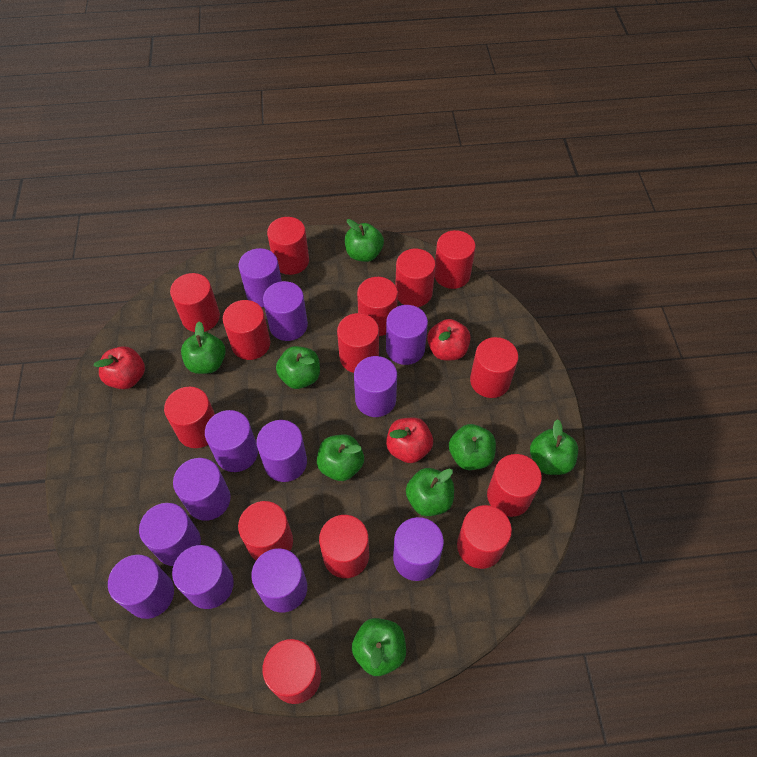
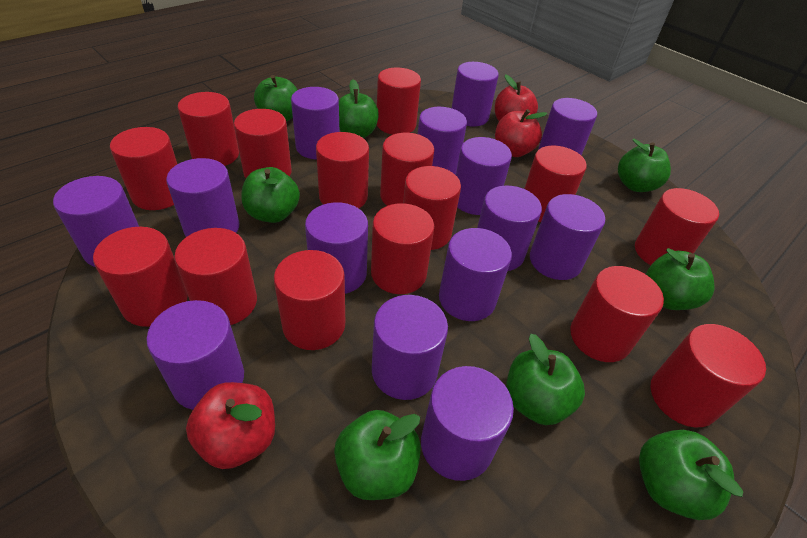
purple cylinder: [108,555,174,619] [139,503,201,566] [172,545,234,609] [173,458,231,521] [205,410,258,472] [239,248,282,307] [251,548,307,613] [257,420,307,482] [263,281,308,341] [354,356,397,417] [386,305,428,365] [393,517,444,581] = 12 -> [53,176,139,267] [146,300,244,410] [166,158,240,237] [291,87,339,159] [305,202,368,294] [372,295,448,400] [418,107,467,175] [421,366,514,481] [439,228,512,321] [452,62,499,126] [456,137,512,215] [477,186,542,271] [530,194,605,280] [538,98,597,155] = 14
red cylinder: [164,387,215,448] [170,273,220,332] [223,300,270,360] [238,501,293,561] [262,639,321,704] [267,217,309,275] [319,515,369,578] [337,313,379,373] [357,277,398,336] [395,249,436,307] [434,230,476,289] [457,505,512,569] [470,337,518,398] [487,454,542,517] = 14 -> [93,227,188,327] [110,127,177,210] [174,228,257,325] [177,92,239,166] [234,109,292,178] [274,250,345,350] [316,132,369,208] [371,203,434,294] [377,68,421,135] [380,133,434,206] [403,166,461,250] [524,146,587,222] [570,266,664,362] [635,188,719,265] [651,324,766,427] = 15

